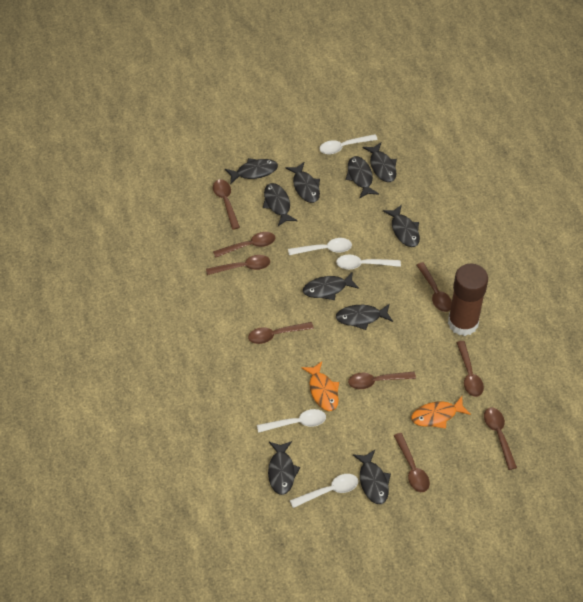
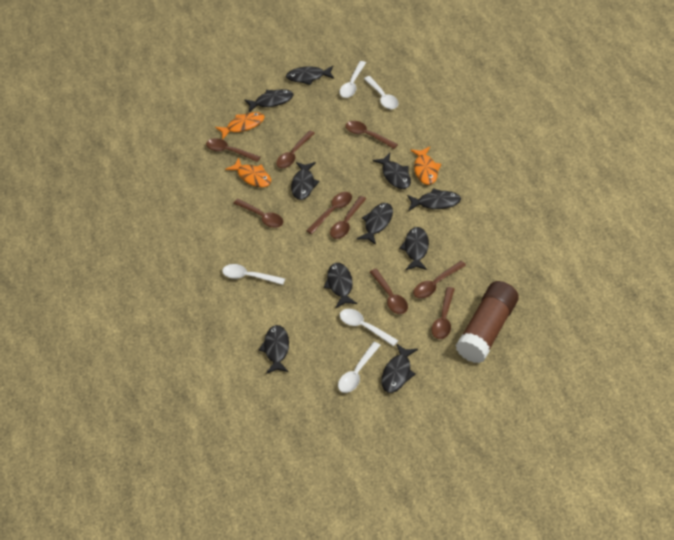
orange fish: [301,361,339,411] [411,396,471,429] = 2 -> [215,112,265,140] [225,158,271,187] [411,147,441,185] = 3

